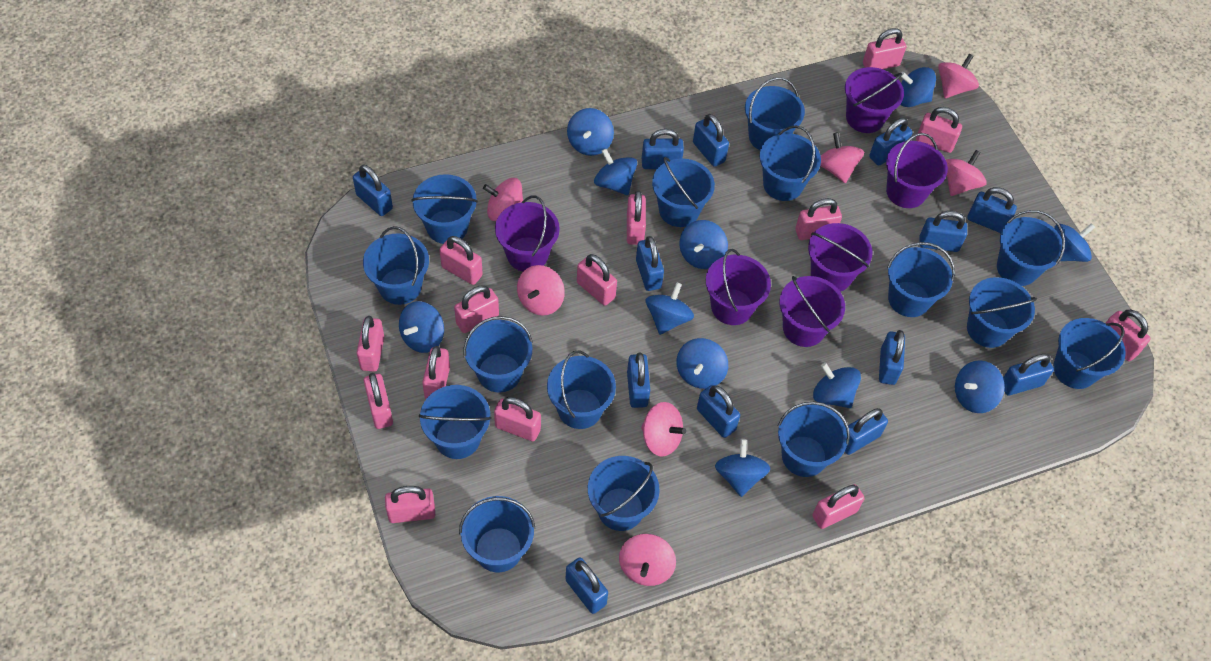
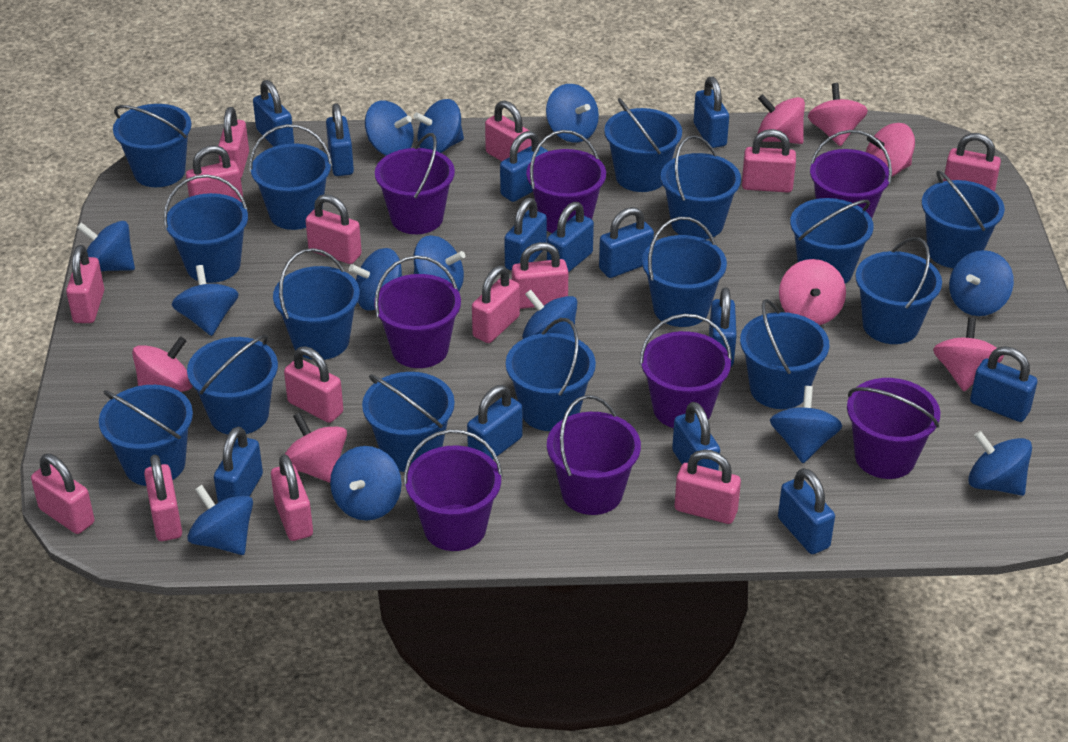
blue spinning top: [399,301,444,353] [567,108,614,156] [594,149,637,195] [646,282,694,335] [676,338,728,389] [680,220,728,269] [715,439,770,497] [813,362,861,408] [900,67,936,107] [955,360,1005,413] [1054,223,1095,262] = 11 -> [77,221,135,271] [171,265,239,336] [187,485,253,555] [330,446,402,521] [349,248,402,311] [365,101,414,156] [413,99,464,153] [414,235,465,292] [522,290,577,339] [546,84,599,143] [770,386,842,463] [949,250,1014,316] [968,431,1032,496] = 13
purple bucket: [495,196,560,272] [706,249,771,325] [779,276,845,347] [808,223,872,292] [845,67,904,133] [886,133,948,208] = 6 -> [374,255,461,368] [375,133,455,234] [404,429,503,551] [526,130,606,233] [547,395,641,515] [639,314,732,428] [810,130,892,218] [847,378,940,479] = 8

